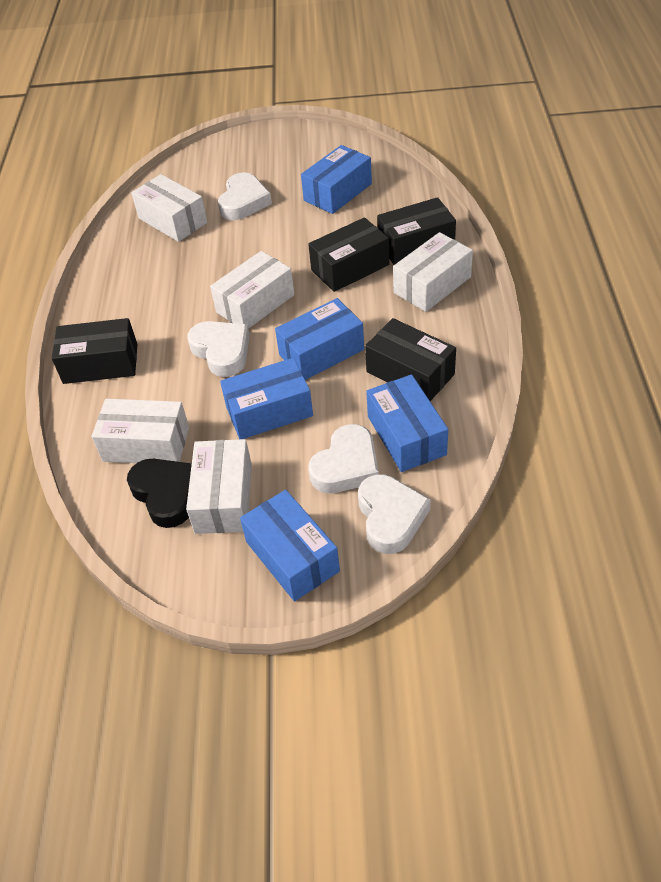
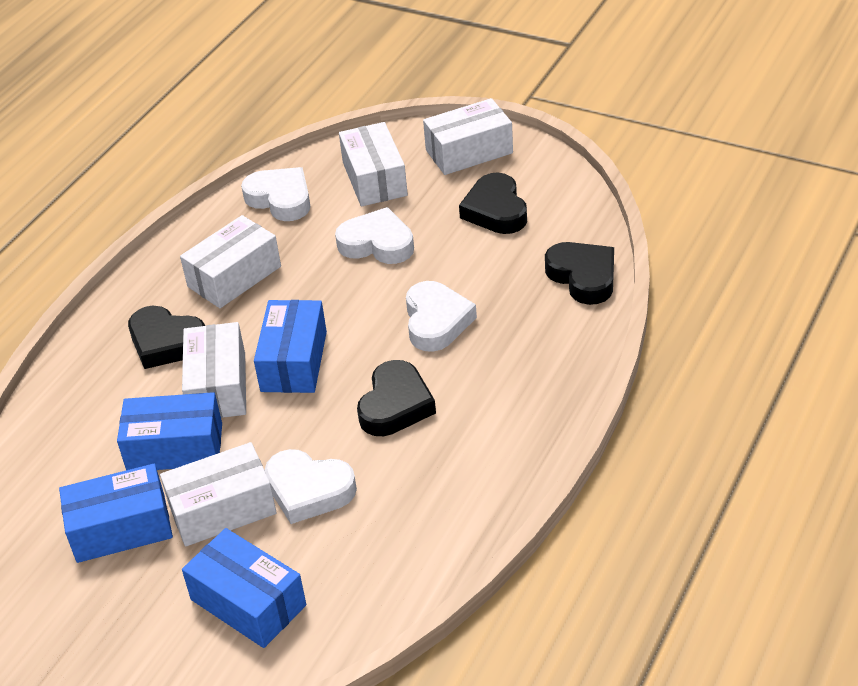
black box: [52,318,137,384] [308,217,389,292] [365,318,456,401] [377,197,456,265] = 4 -> none = 0
black heart: [127,459,192,528] = 1 -> [128,306,205,369] [357,360,436,436] [459,172,527,234] [545,242,614,305] = 4
blue box: [220,358,313,439] [240,490,340,601] [275,298,364,380] [301,145,372,214] [366,374,448,472] = 5 -> [59,464,173,563] [117,392,222,470] [182,528,306,648] [254,300,327,393] = 4

